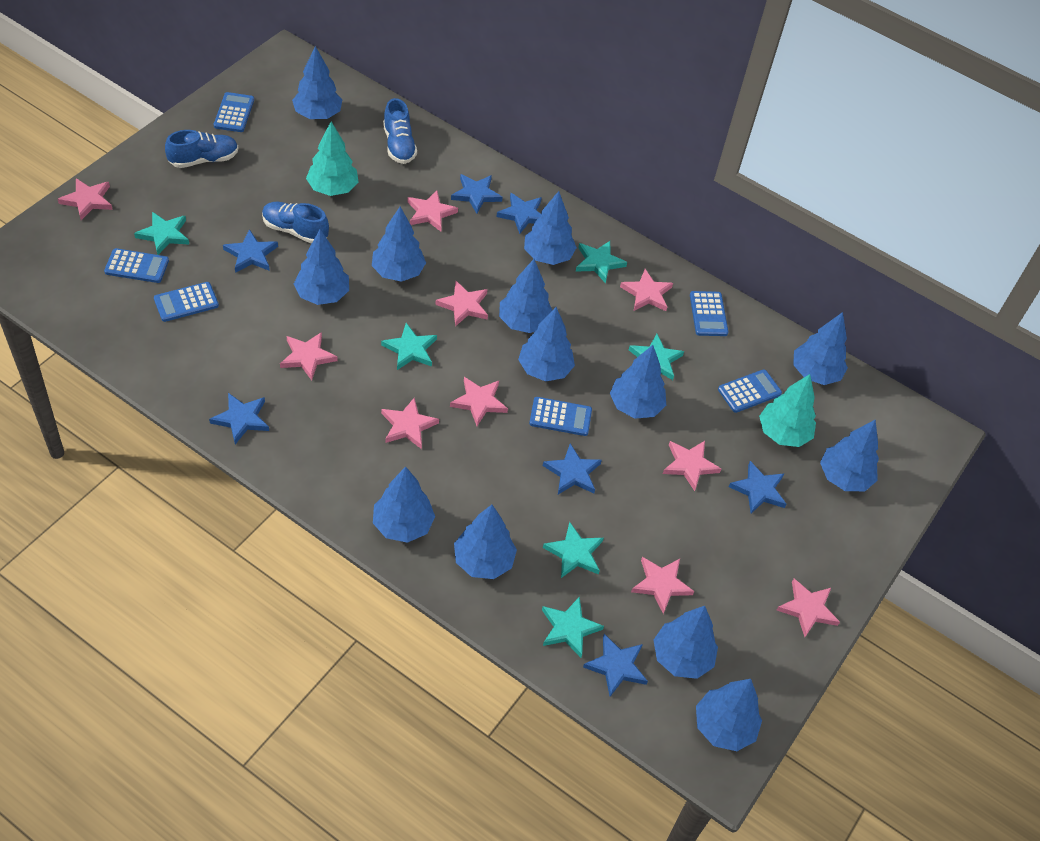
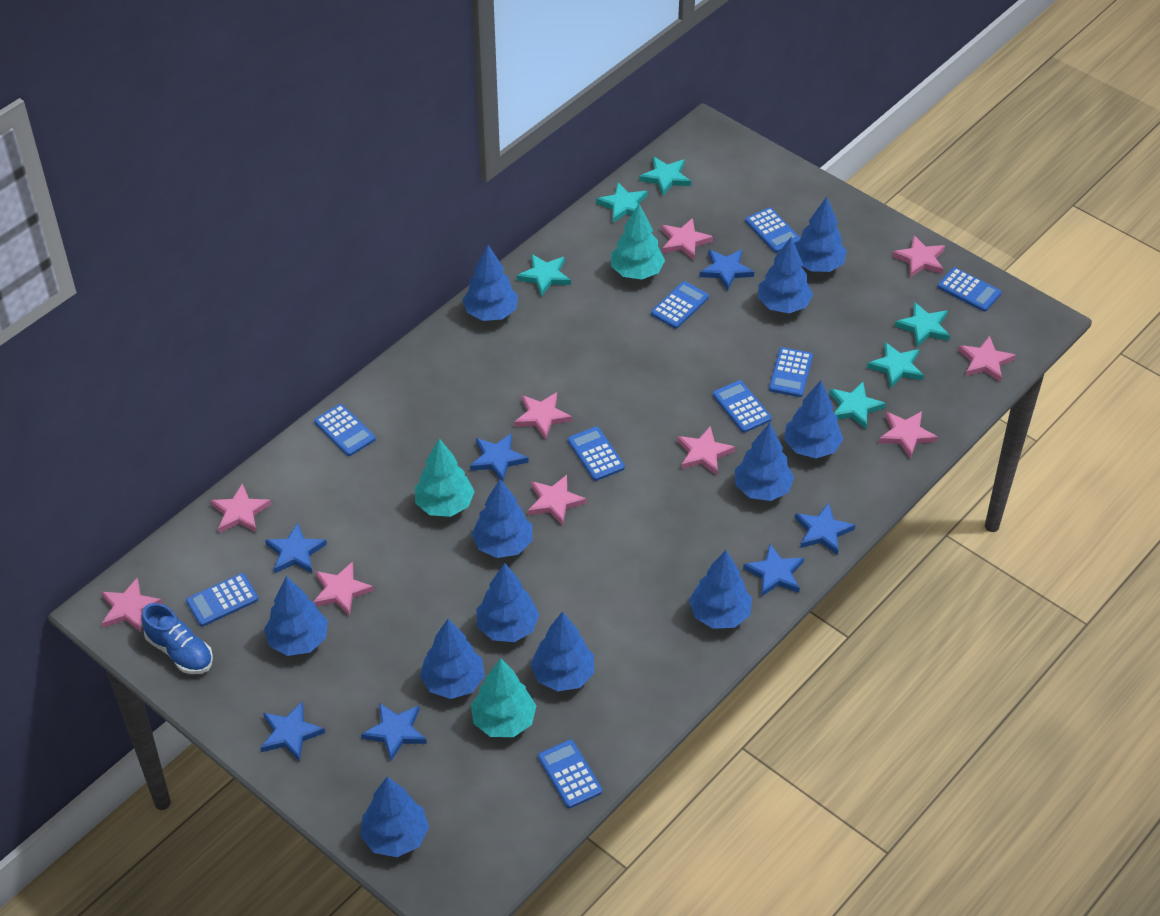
blue calculator: [104,248,169,283] [154,282,219,322] [214,92,254,132] [529,397,592,436] [690,291,728,336] [718,369,782,413] = 6 -> [186,573,259,627] [314,404,376,456] [538,740,602,808] [568,426,625,481] [651,281,709,329] [713,380,772,433] [745,208,801,253] [769,347,813,397] [937,267,1001,312] = 9
blue shoe: [165,130,239,168] [262,202,329,244] [383,98,417,164] = 3 -> [141,603,213,674] = 1
blue tree: [292,46,342,119] [294,229,349,305] [372,207,426,282] [373,467,435,543] [454,505,517,579] [499,259,552,333] [518,307,575,382] [524,191,577,265] [610,345,666,419] [653,606,718,679] [696,679,762,751] [793,312,848,385] [820,419,879,491] = 13 -> [264,576,328,656] [360,777,429,857] [420,619,485,699] [463,245,518,321] [472,479,532,558] [476,563,539,642] [530,611,594,691] [689,550,752,629] [735,423,794,501] [758,237,813,313] [784,380,843,458] [795,197,847,272] = 12
turquoise tree: [306,121,358,196] [759,374,816,447] = 2 -> [415,438,475,517] [471,658,536,737] [611,204,665,280] = 3

